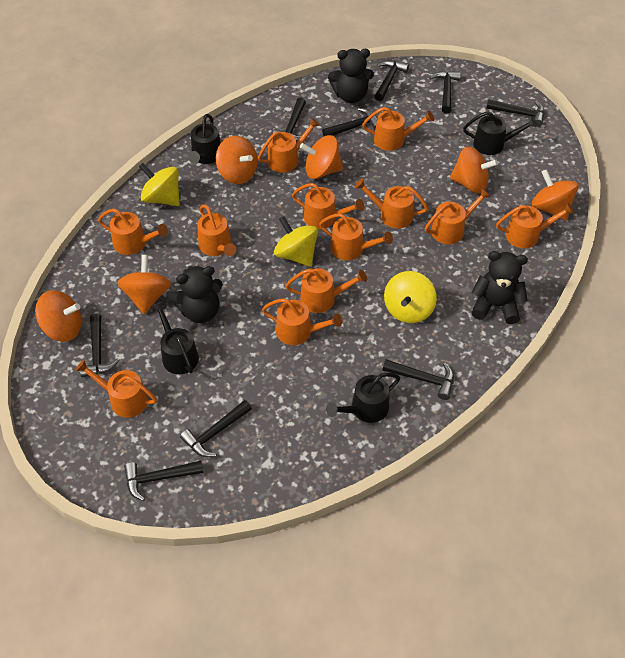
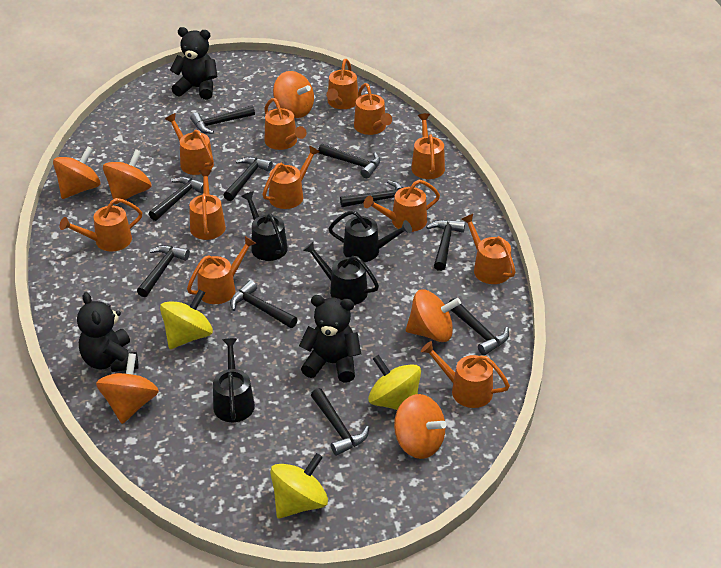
black hammer: [80,313,119,377] [124,461,203,501] [180,400,252,457] [273,98,306,141] [322,108,377,136] [375,60,409,101] [383,359,454,400] [430,71,461,114] [486,99,545,127] = 9 -> [137,245,190,297] [149,177,203,221] [190,105,255,134] [224,157,273,201] [230,280,298,328] [311,388,369,456] [318,144,380,178] [340,180,403,207] [426,220,465,271] [448,298,509,355] = 10

